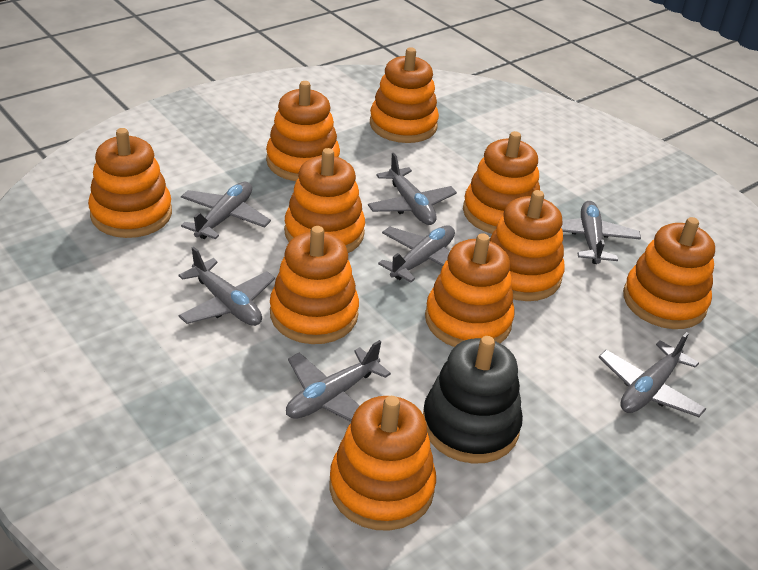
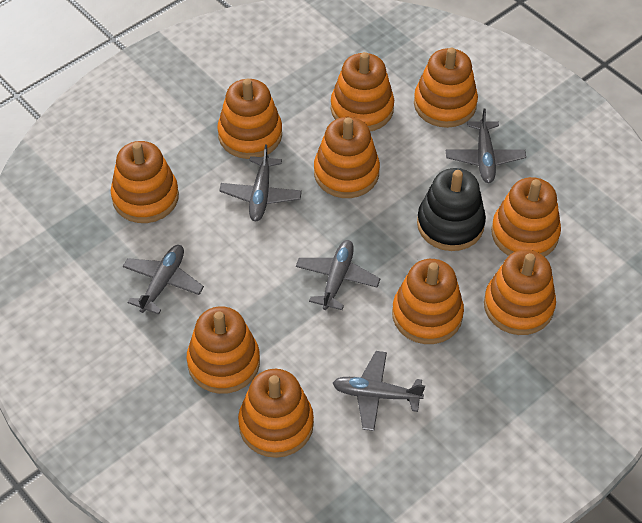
grey plane: [179,247,275,326] [181,182,271,239] [286,340,391,422] [368,153,457,225] [378,226,455,283] [561,201,641,264] [598,332,706,417] = 7 -> [123,245,204,315] [219,145,302,221] [296,240,380,310] [333,351,425,431] [446,108,526,183] = 5

